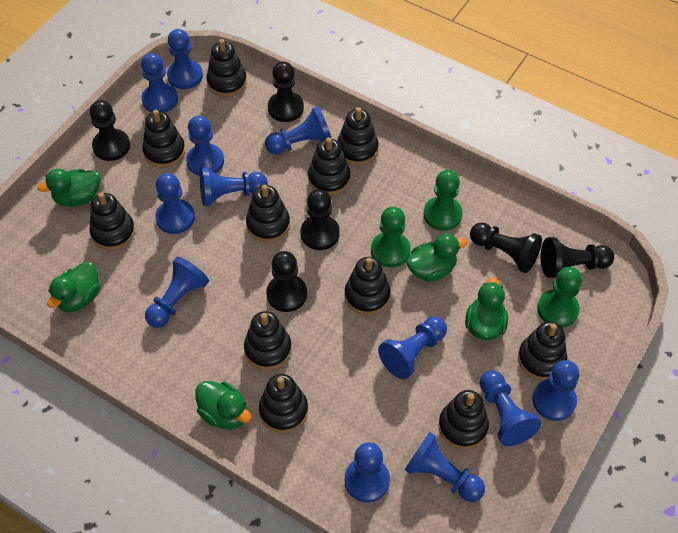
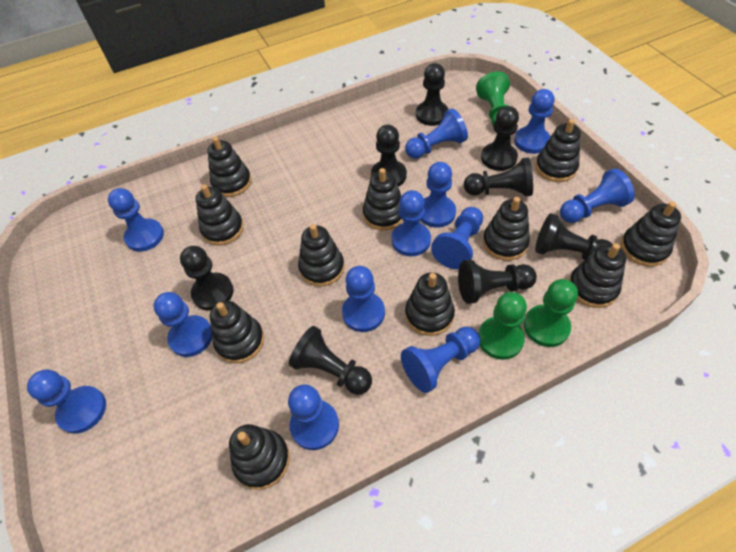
black pawn: [90,100,130,161] [266,251,307,312] [268,62,304,122] [300,189,340,250] [470,223,542,273] [541,237,614,278] = 6 -> [180,246,234,311] [289,326,372,395] [371,125,407,187] [416,63,449,126] [458,260,537,304] [464,158,533,197] [481,106,519,171] [535,213,612,260] = 8
green duck: [38,169,100,207] [47,262,100,312] [195,381,252,430] [406,233,467,282] [465,277,508,340] = 5 -> none = 0

